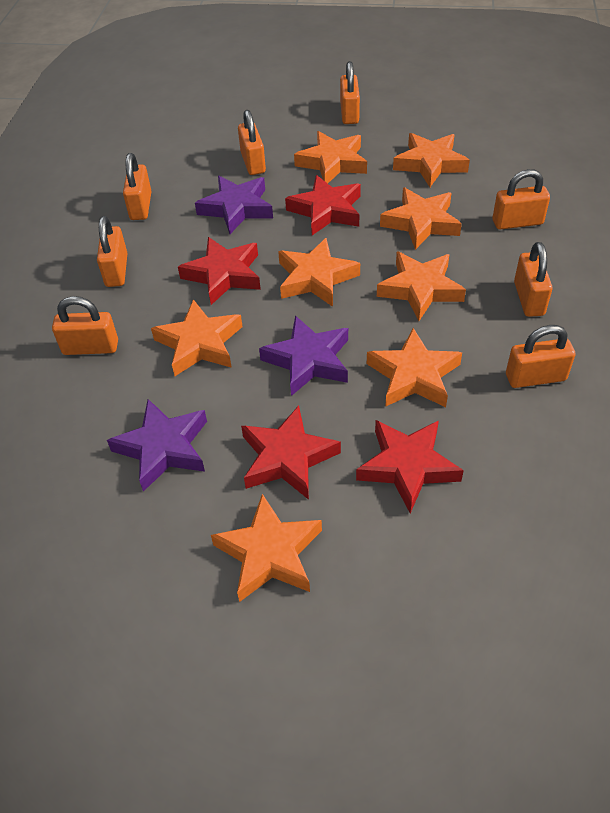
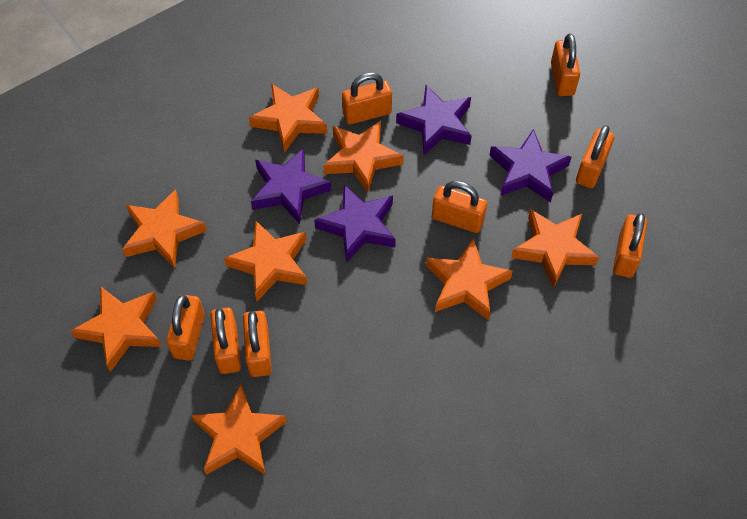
purple star: [107,399,207,492] [195,176,273,234] [259,315,348,396] = 3 -> [251,148,332,224] [314,185,396,263] [396,85,472,155] [489,129,572,203] = 4
red star: [178,237,261,305] [241,406,341,500] [285,175,361,235] [356,420,464,513] = 4 -> none = 0

